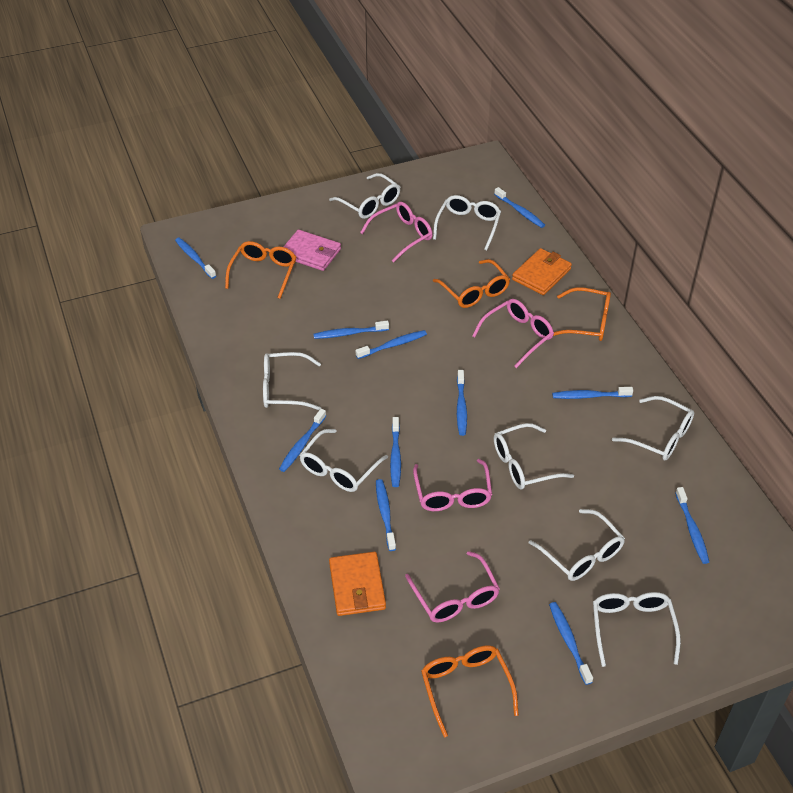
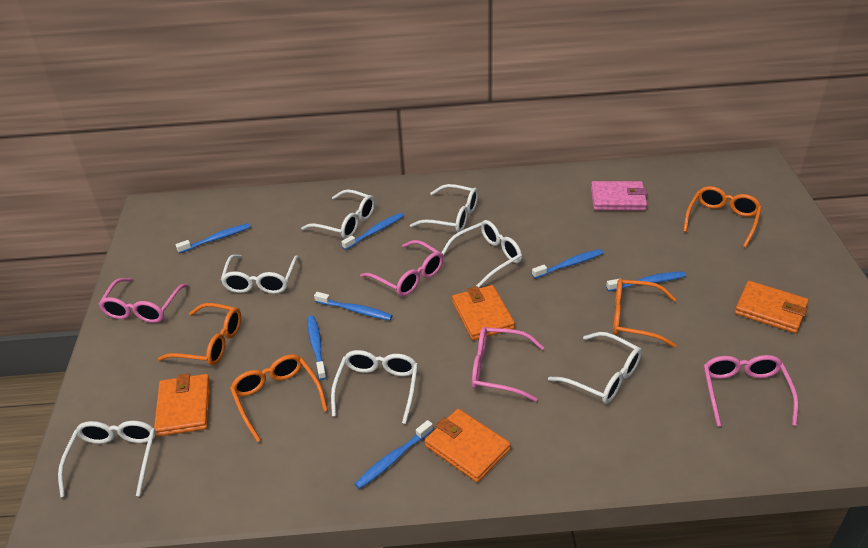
blue toothbrush: [175,238,216,279] [279,409,326,472] [313,321,389,339] [356,330,427,359] [376,479,396,551] [390,417,401,487] [457,370,467,436] [494,187,545,228] [549,602,593,685] [552,387,633,399] [675,487,709,564] = 11 -> [176,223,251,254] [308,316,327,380] [314,292,393,320] [341,213,404,250] [355,420,433,489] [532,249,603,279] [606,271,686,291] = 7
orange wallet: [329,552,386,616] [512,248,572,295] = 2 -> [154,373,210,436] [425,409,511,482] [452,285,515,340] [735,281,809,333] = 4
white glasses: [263,352,321,410] [299,429,388,492] [329,173,400,219] [433,195,501,251] [494,423,574,489] [529,509,625,581] [593,592,681,667] [612,396,694,461] = 8 -> [58,421,156,497] [221,255,299,294] [301,189,375,239] [331,350,418,424] [410,184,478,232] [442,220,522,288] [548,332,642,404] = 7

